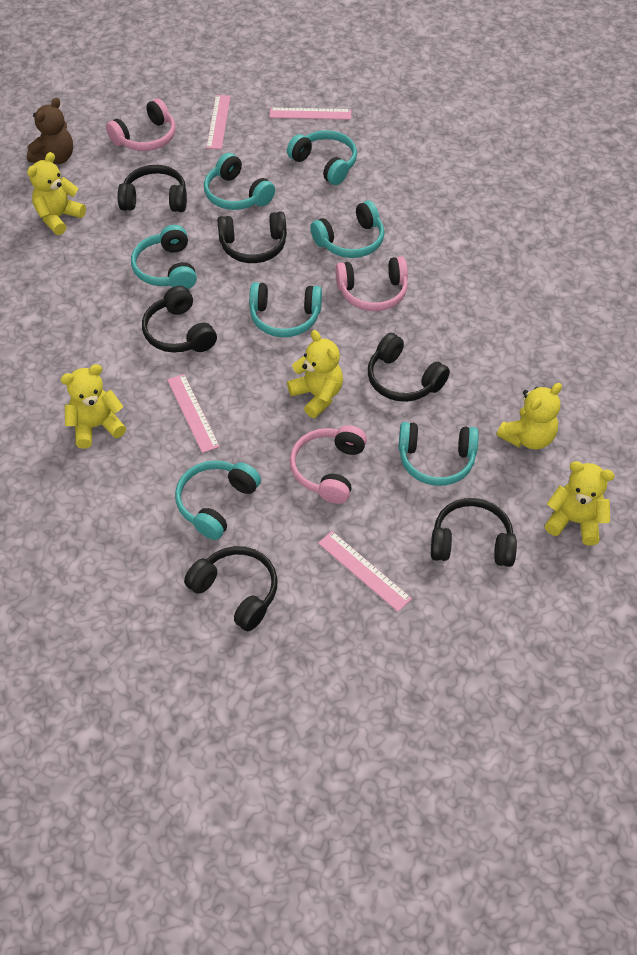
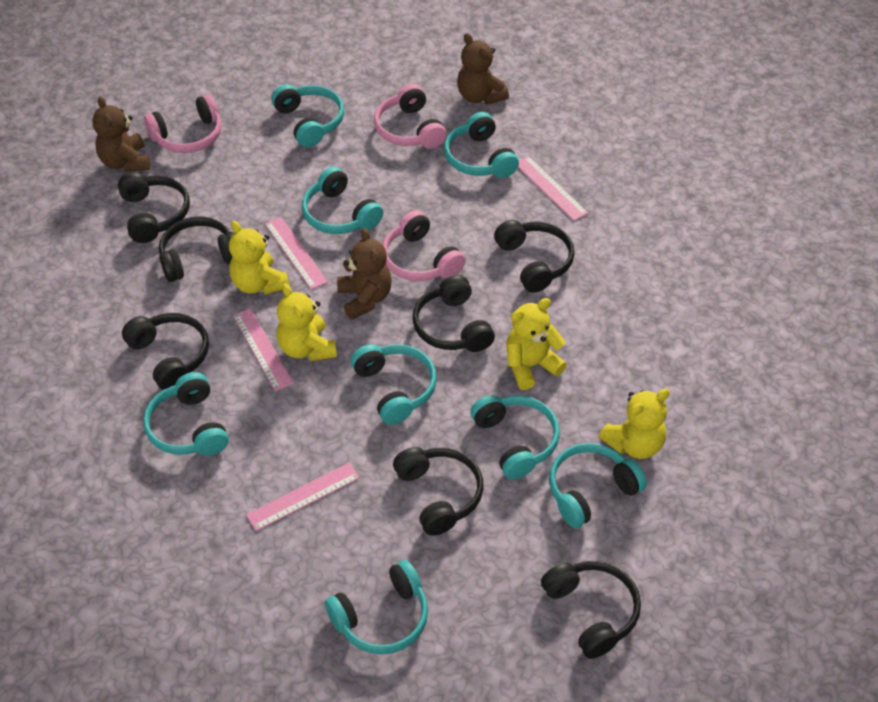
black headphones: [118,165,187,212] [142,286,217,353] [184,546,278,631] [217,212,287,263] [368,333,450,402] [431,498,517,567] = 6 -> [118,172,190,243] [122,313,209,390] [159,217,234,282] [393,447,484,536] [412,275,495,352] [494,220,575,293] [541,561,641,659] = 7
brown teddy bear: [27,97,73,164] = 1 -> [92,96,150,172] [337,228,392,320] [457,33,509,104] = 3
turquoise headphones: [131,225,197,289] [175,460,261,540] [204,153,275,210] [249,282,322,337] [287,130,357,185] [310,201,385,258] [398,422,479,486] = 7 -> [143,372,229,456] [271,84,344,147] [302,167,383,234] [325,560,428,654] [351,344,437,425] [444,112,519,178] [471,395,560,479] [549,443,647,528] = 8
yellow teddy bear: [27,152,86,235] [61,364,126,449] [287,330,343,418] [497,383,562,449] [545,461,615,546] = 5 -> [229,221,290,295] [277,283,337,361] [506,298,567,390] [599,388,670,459] = 4

